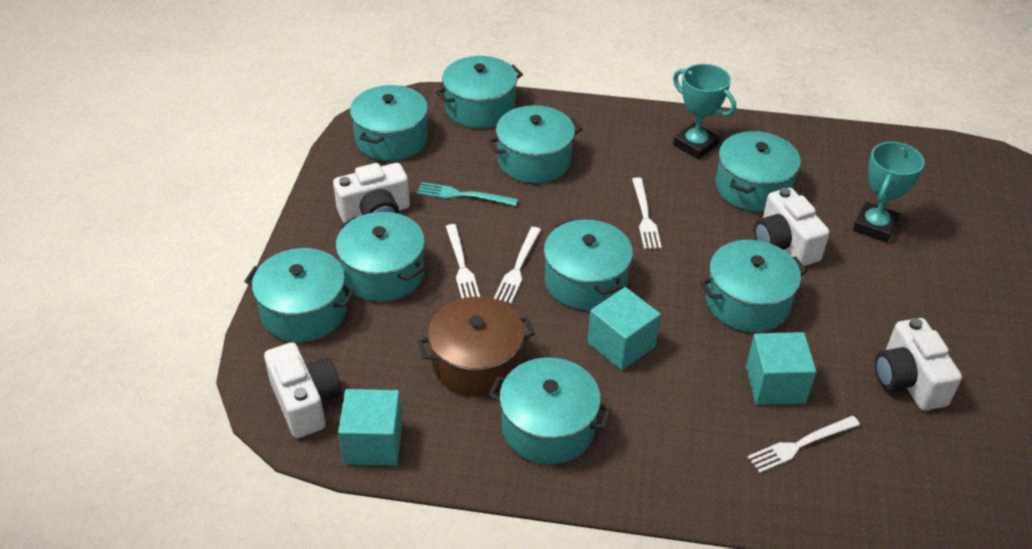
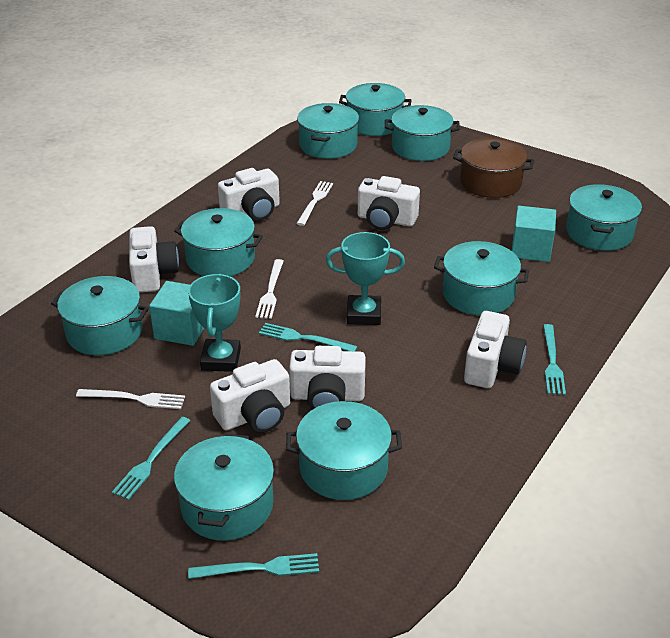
turquoise cube: [338,389,403,466] [588,287,661,371] [746,332,816,405] = 3 -> [149,281,204,346] [512,206,556,262] = 2
turquoise fork: [417,182,518,206] = 1 -> [112,417,191,500] [188,553,319,579] [259,323,358,351] [543,324,566,395] = 4
white camera: [264,342,342,438] [333,163,410,223] [754,188,830,266] [875,318,962,411] = 4 -> [129,226,179,293] [210,359,290,433] [218,168,280,221] [289,346,366,410] [358,176,420,230] [464,311,527,388] = 6
white fork: [446,224,480,299] [494,227,541,303] [632,177,662,249] [748,416,860,473] = 4 -> [76,389,185,409] [255,259,284,319] [296,181,333,226] = 3

